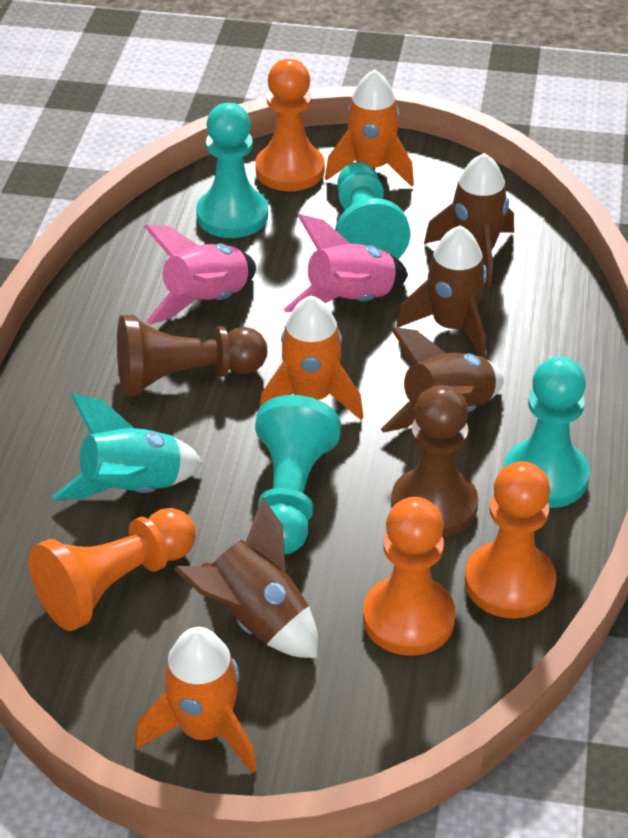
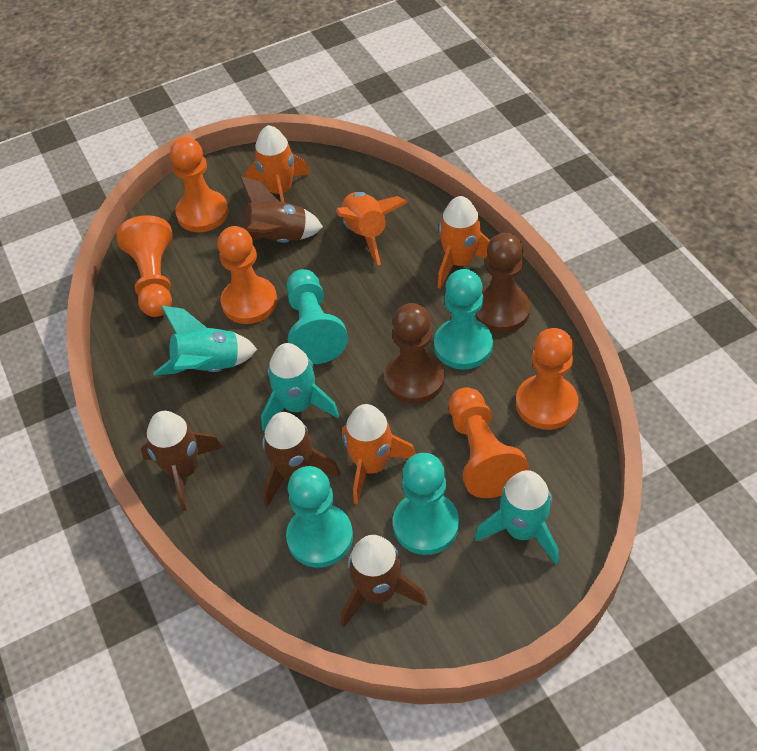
orange pawn: [29,508,196,631] [255,59,325,191] [363,497,456,656] [465,461,556,619] = 4 -> [116,215,173,317] [170,137,229,232] [217,226,277,324] [449,387,529,498] [516,328,578,430] = 5
orange rocket: [135,627,257,773] [260,295,363,420] [325,69,414,187] = 3 -> [245,125,310,202] [336,192,408,265] [342,404,416,504] [438,196,490,289] = 4
pink rocket: [144,224,256,325] [284,214,408,312] = 2 -> none = 0
turquoise rocket: [52,393,203,500] = 1 -> [153,305,257,375] [261,343,339,431] [475,470,559,564] = 3

